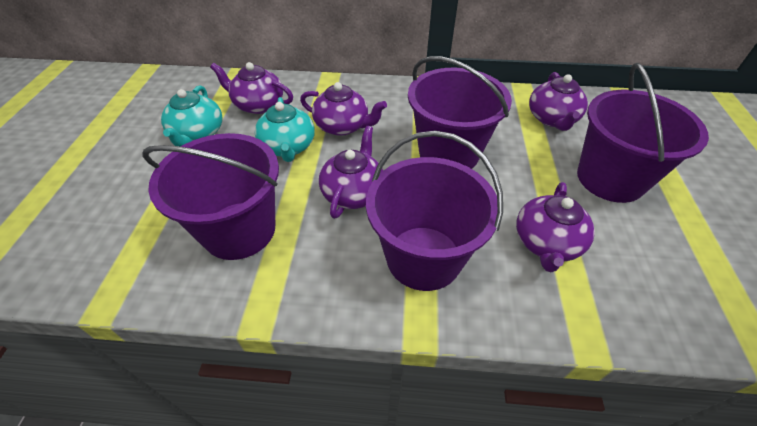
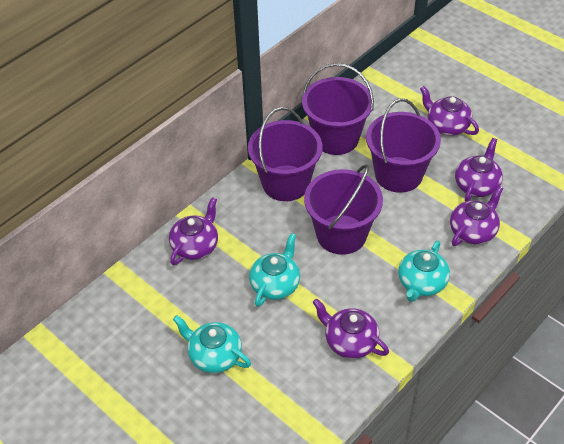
turquoise teapot: [161,85,222,146] [255,97,315,162] = 2 -> [173,315,251,373] [249,233,300,307] [398,241,450,302] = 3

